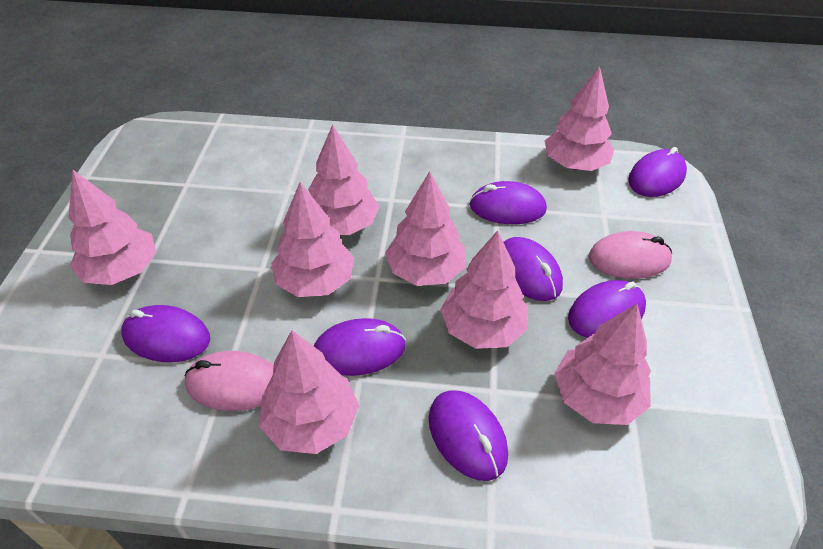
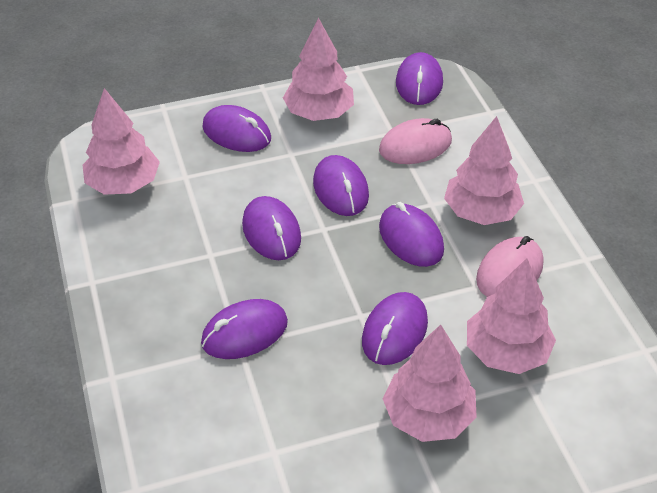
pink tree: [68,170,156,285] [259,330,359,454] [271,182,354,297] [308,124,380,235] [385,171,466,286] [440,230,528,349] [544,66,614,171] [554,304,651,425] = 8 -> [83,88,160,195] [283,18,354,121] [383,325,477,442] [444,116,524,225] [467,258,556,374] = 5

